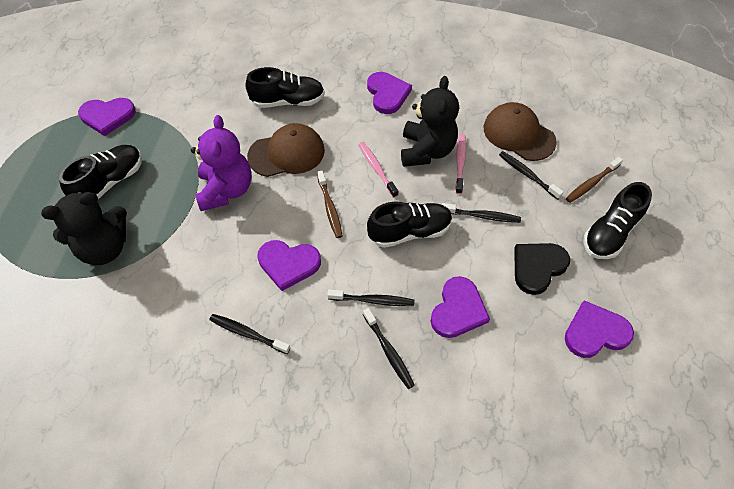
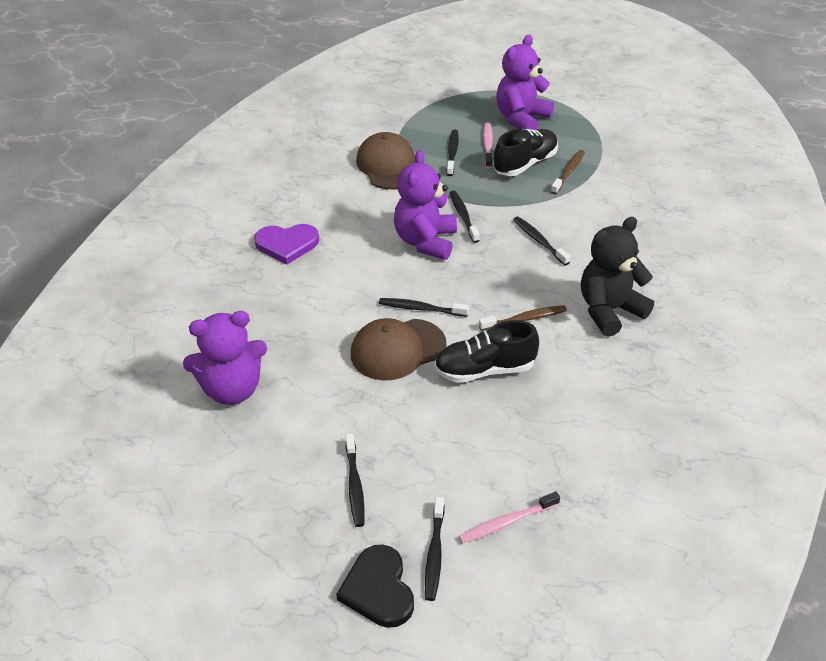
black shoe: [59,145,142,199] [245,67,325,108] [367,202,452,248] [583,182,652,259] = 4 -> [434,320,539,383] [493,129,558,176] = 2
black teddy bear: [41,192,127,265] [401,76,459,167] = 2 -> [581,217,654,337] = 1
black toothbrush: [209,314,290,354] [327,290,415,306] [363,308,415,389] [442,203,521,223] [499,151,564,200] = 5 -> [346,434,365,527] [379,298,469,317] [425,497,445,601] [446,130,459,176] [450,191,480,243] [513,216,570,265] = 6
purple heart: [78,98,136,136] [257,240,321,291] [367,72,412,114] [430,276,490,338] [565,301,634,358] = 5 -> [254,224,319,264] = 1
purple teddy bear: [191,115,252,211] = 1 -> [183,311,267,405] [394,150,457,260] [496,34,554,130] = 3

